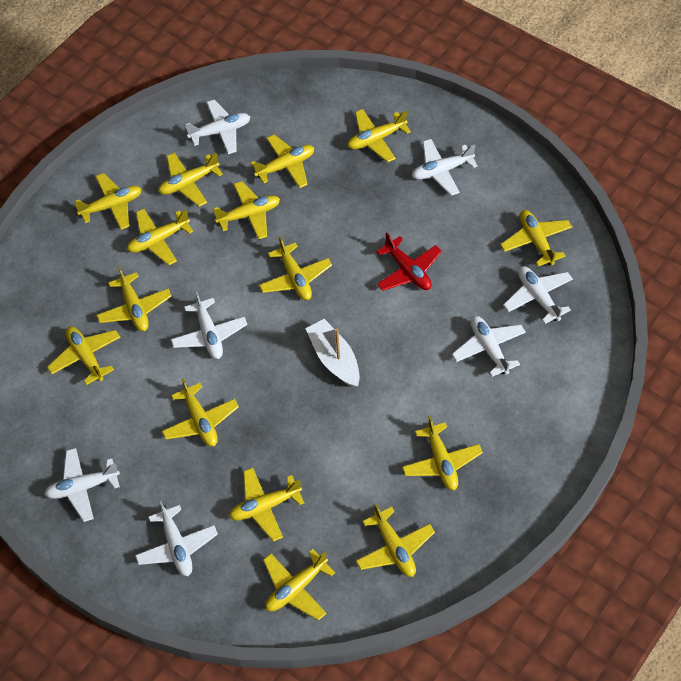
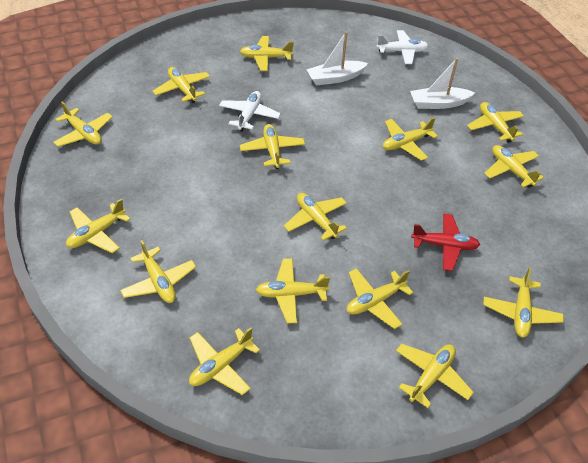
white boat: [305,319,360,387] = 1 -> [306,31,368,85] [410,58,475,109] = 2
white plane: [45,448,120,522] [135,500,218,576] [171,291,247,359] [185,99,250,154] [412,139,478,196] [452,316,526,377] [503,266,573,324] = 7 -> [219,91,281,132] [376,30,428,64] = 2

